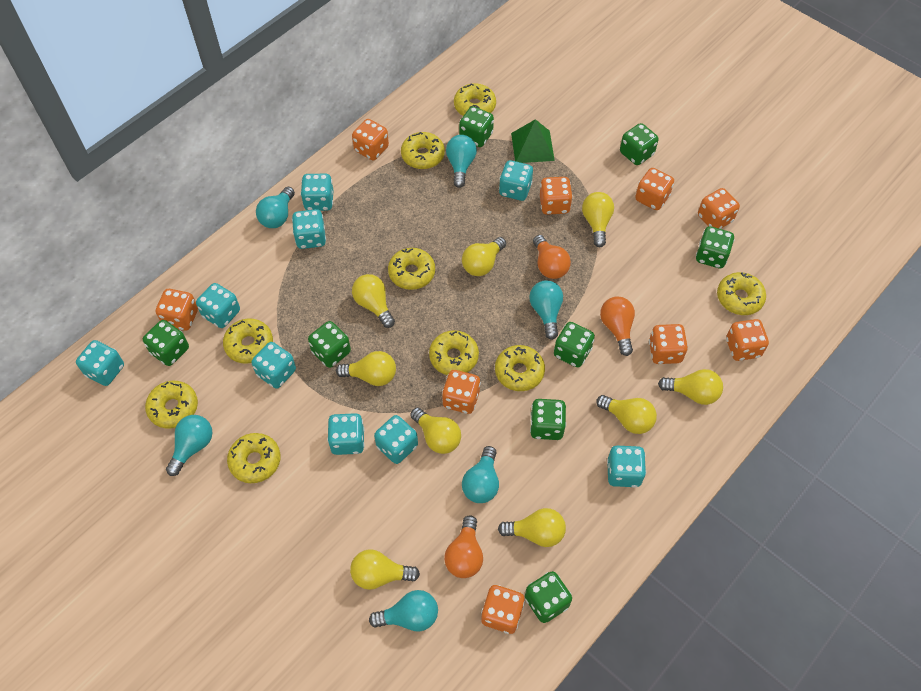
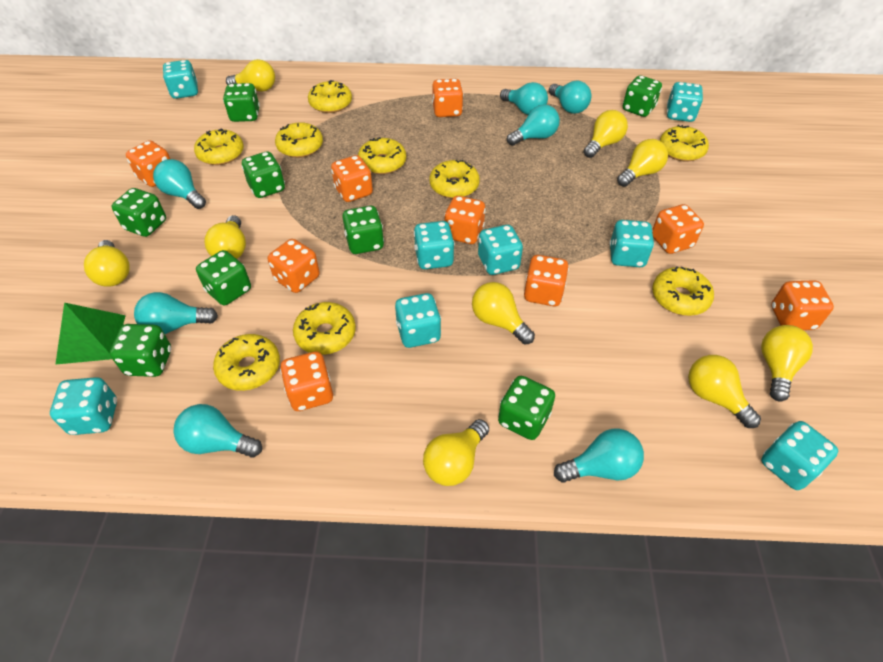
orange light bulb: [444,515,483,578] [533,235,571,279] [600,296,635,356] = 3 -> none = 0
turquoise dice: [76,340,124,386] [196,283,240,328] [252,342,296,389] [292,209,326,249] [300,174,333,211] [327,413,365,455] [374,415,418,464] [499,160,533,201] [607,445,646,488] = 9 -> [50,377,117,435] [163,60,198,99] [395,293,441,348] [414,221,455,269] [478,225,523,275] [609,220,654,267] [667,82,703,122] [761,421,838,490] = 8
turquoise light bulb: [166,415,212,476] [256,187,295,228] [369,590,438,631] [446,135,477,188] [462,446,499,503] [529,280,563,340] = 6 -> [134,292,218,334] [153,159,206,209] [173,404,262,458] [500,82,548,115] [507,104,560,146] [549,81,592,114] [554,429,644,483] = 7

